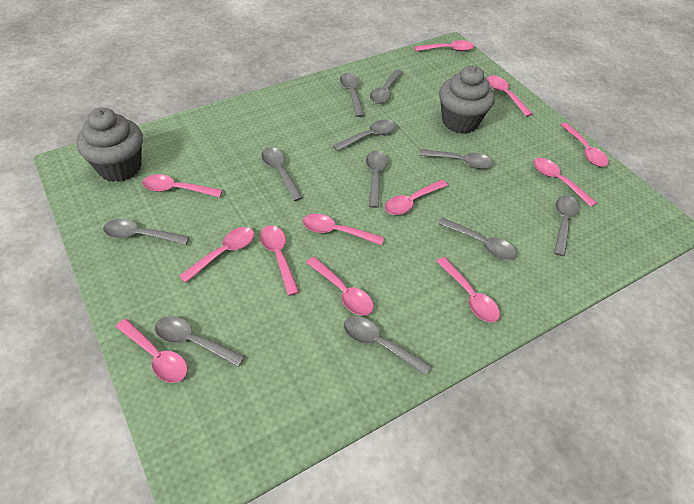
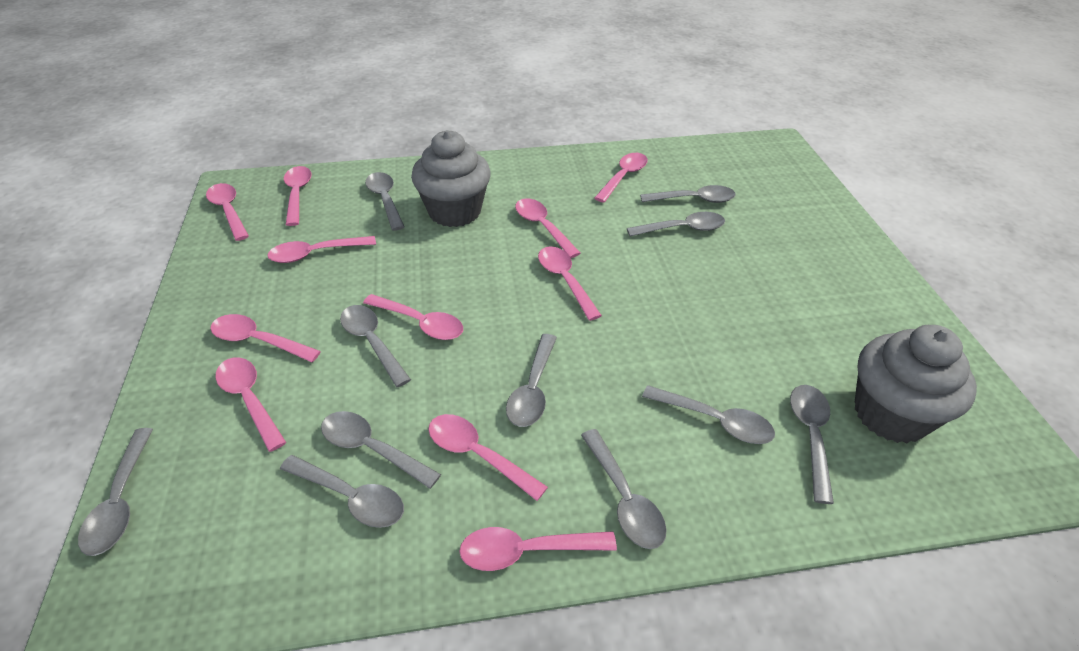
pink spoon: [116,319,188,383] [142,174,222,197] [179,227,254,283] [260,225,299,296] [303,214,384,245] [306,257,374,315] [385,180,448,215] [414,40,474,51] [436,257,500,323] [487,75,532,117] [533,158,597,207] [561,123,609,167] = 12 -> [206,183,249,241] [211,314,321,362] [216,357,286,452] [267,236,376,263] [284,166,312,226] [363,294,463,340] [429,414,548,501] [459,527,617,571] [515,198,581,258] [538,246,602,321] [594,153,648,203] = 11

